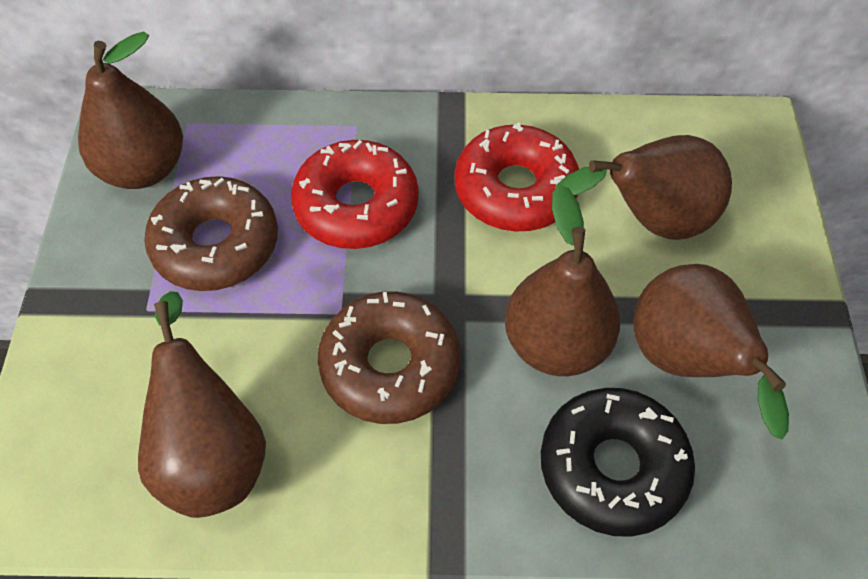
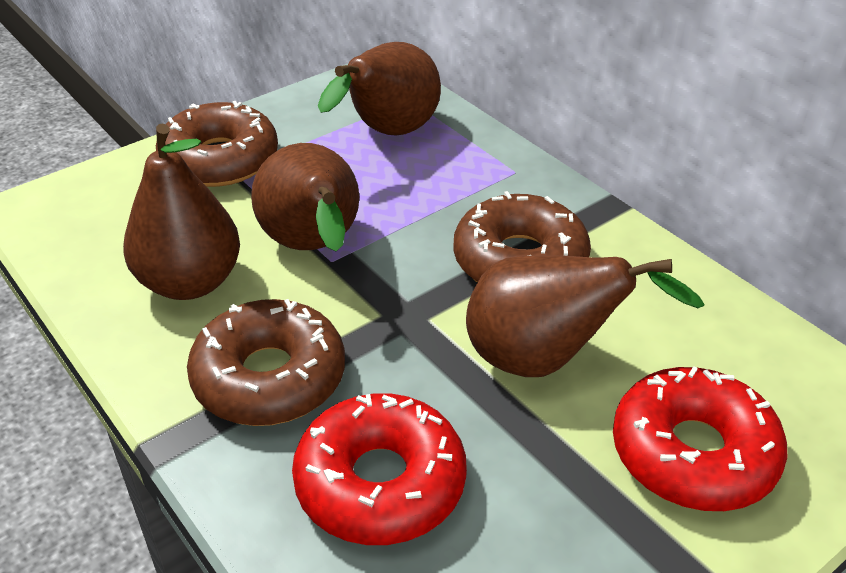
black donut: [541,388,695,537] = 1 -> none = 0
brown donut: [144,176,278,291] [318,291,460,424] = 2 -> [156,101,278,187] [187,299,345,426] [454,191,591,282] = 3
brown pear: [78,32,183,189] [138,291,266,518] [505,184,620,376] [556,135,732,240] [633,264,789,439] = 5 -> [123,123,240,300] [251,143,359,252] [318,42,441,136] [466,255,705,377] = 4

